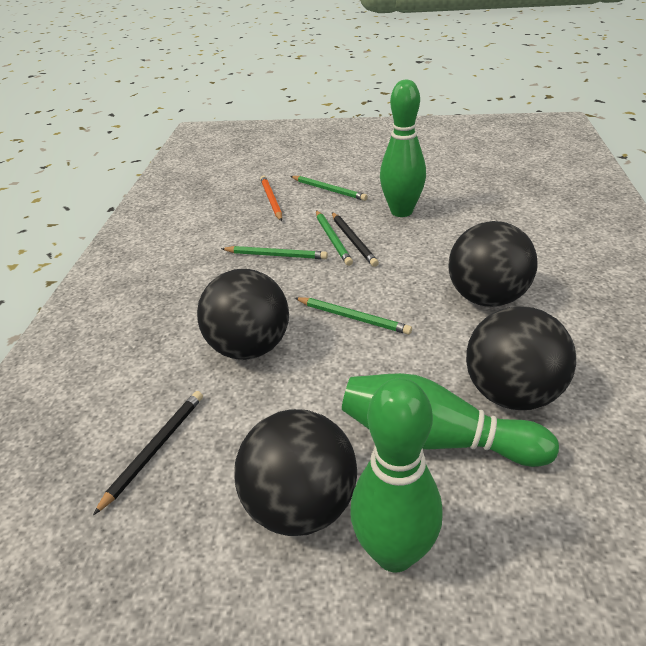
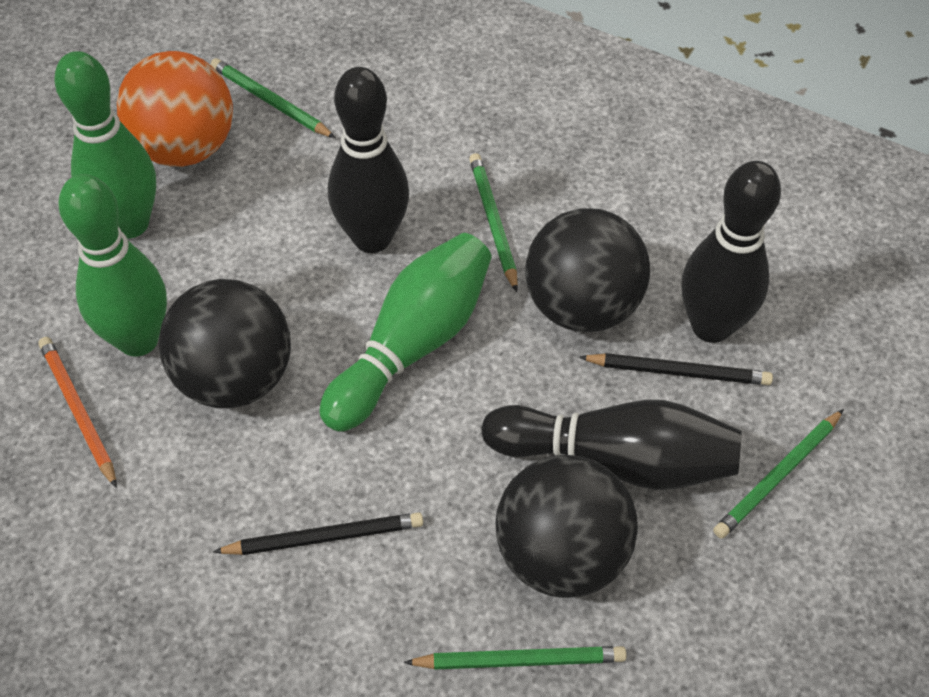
black ball: [197,269,289,360] [234,409,357,536] [449,221,538,307] [466,306,576,410] = 4 -> [159,279,291,408] [495,455,638,598] [525,208,650,332] = 3
black bowling pin: none = 0 -> [328,67,409,253] [481,400,742,490] [682,161,781,343] = 3
orange ball: none = 0 -> [117,51,233,167] = 1

